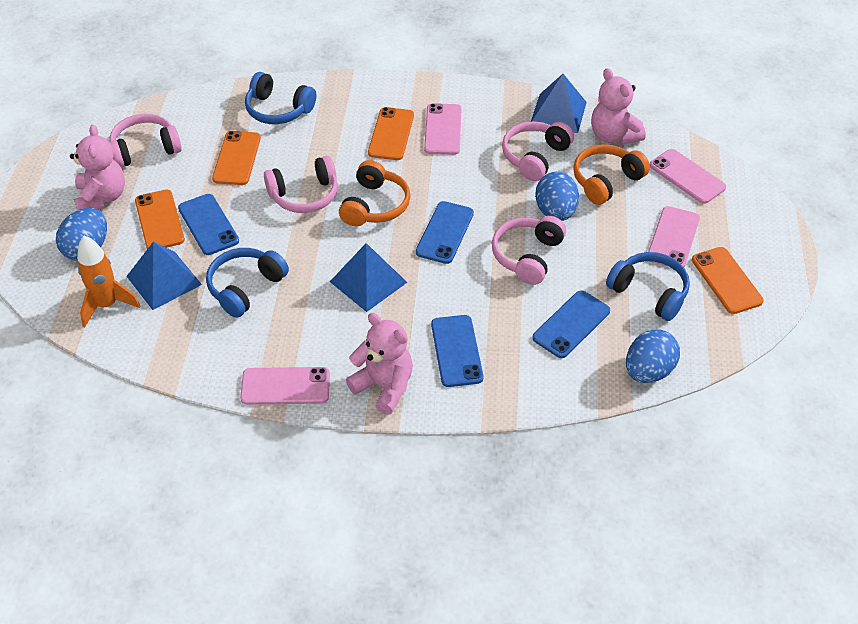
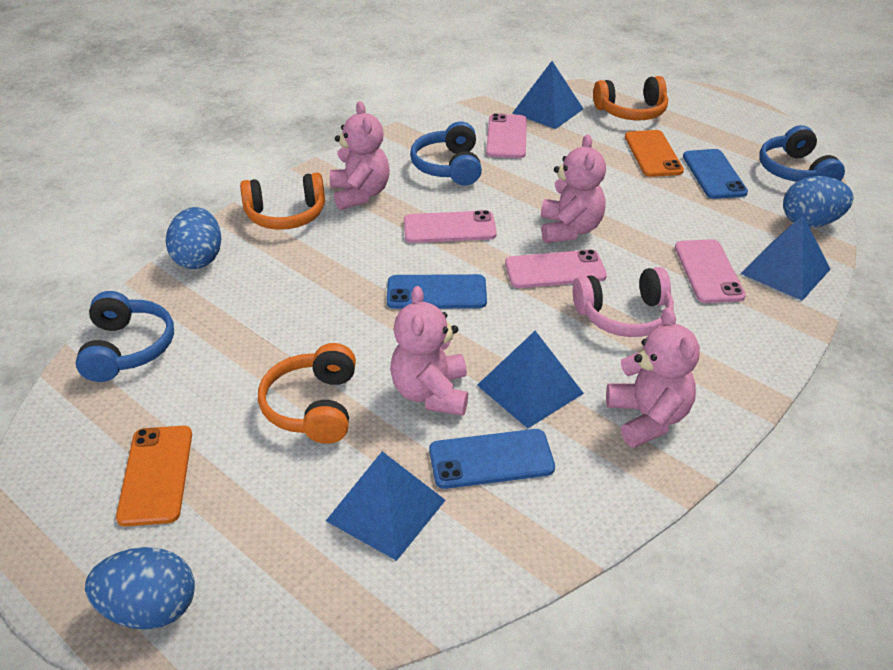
blue phone: [178,194,239,255] [416,201,474,264] [431,315,484,387] [532,290,610,358] = 4 -> [387,274,487,309] [429,429,555,489] [683,149,748,199] = 3
blue pyramid: [127,241,202,310] [330,243,407,312] [531,74,587,133] = 3 -> [326,451,446,561] [477,331,584,428] [512,61,583,129] [740,215,830,301] = 4
orange headphones: [339,160,411,226] [573,144,650,205] = 2 -> [240,172,325,230] [258,343,356,444] [593,76,668,120] = 3
orange phone: [135,189,185,249] [212,131,261,185] [368,107,414,160] [692,247,764,314] = 4 -> [116,426,192,527] [625,130,684,177] = 2
orange rocket: [77,236,140,327] = 1 -> none = 0
pink headphones: [109,114,182,168] [264,156,338,213] [492,216,566,285] [502,121,574,181] = 4 -> [573,267,674,337] = 1
pink teddy bear: [70,124,125,210] [346,313,413,415] [591,68,646,145] = 3 -> [330,101,390,210] [390,286,468,416] [541,134,606,243] [606,307,700,448] = 4

